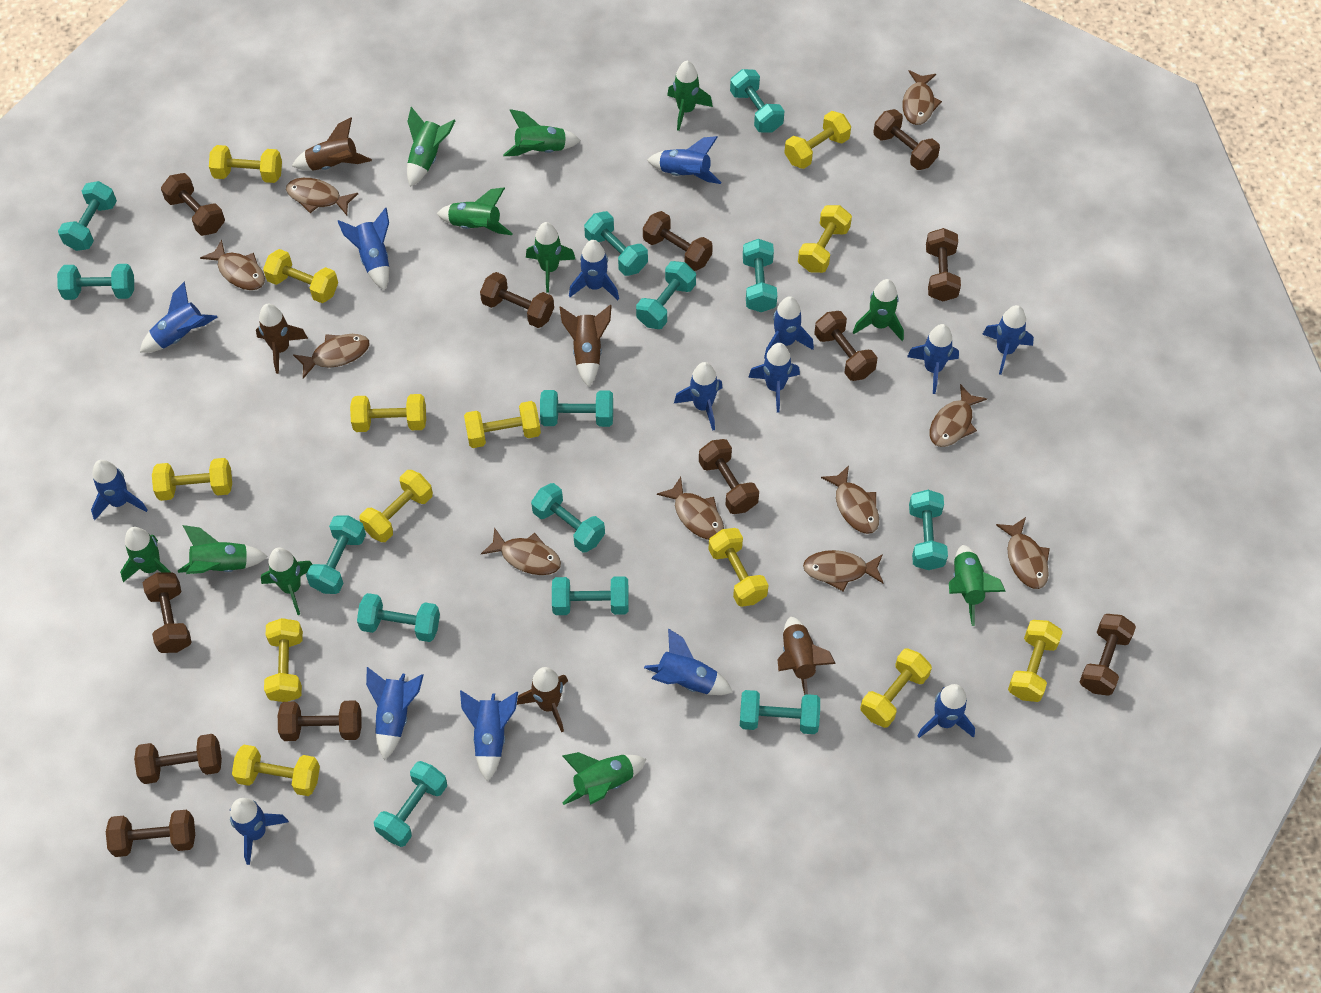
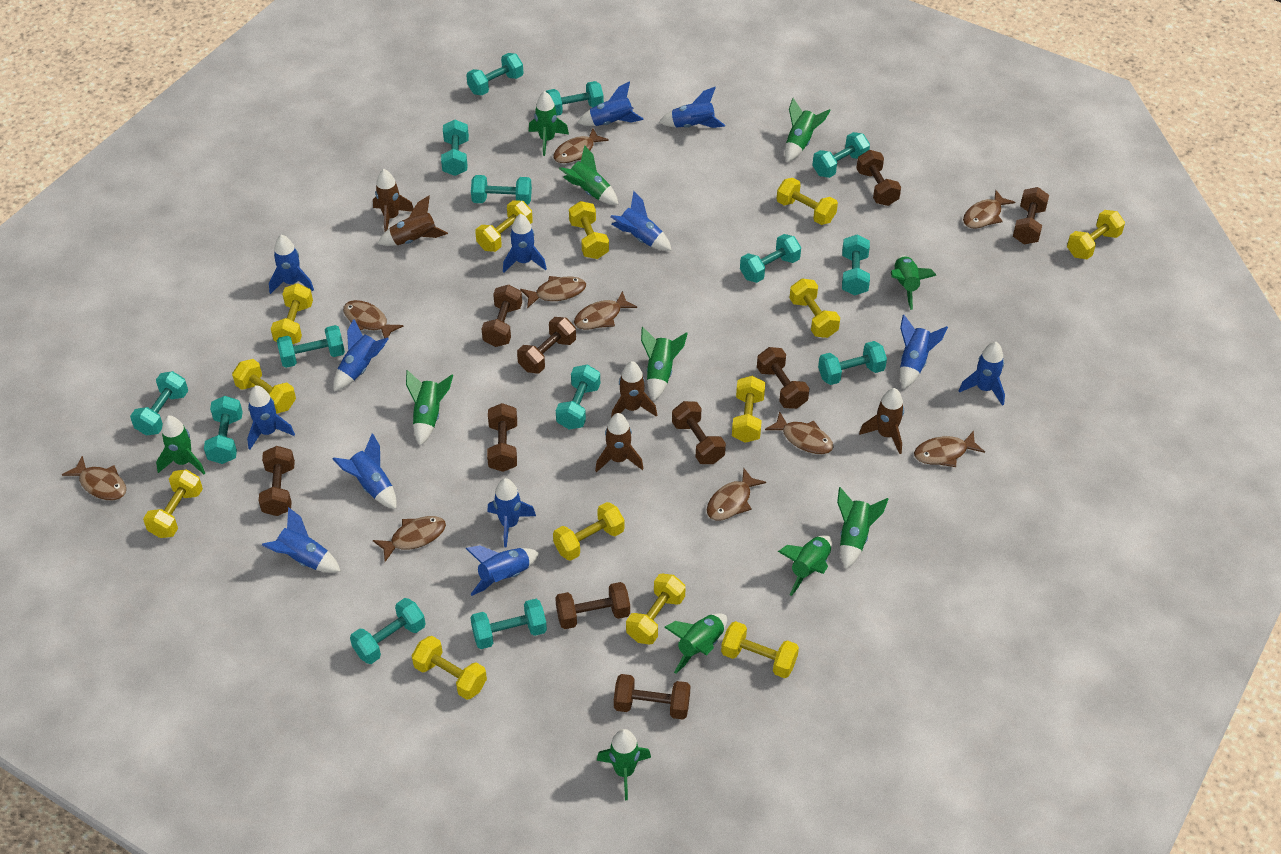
blue rocket: [91,460,148,520] [140,282,217,353] [230,798,289,865] [338,208,389,290] [366,667,424,760] [460,690,518,782] [569,240,619,300] [644,628,733,695] [647,136,722,184] [674,362,723,431] [748,343,800,413] [764,296,814,358] [907,324,959,394] [917,684,975,738] [982,305,1034,375] = 15 -> [247,385,295,449] [262,507,341,573] [269,235,314,294] [332,433,397,509] [334,319,389,391] [466,545,539,596] [487,478,536,547] [503,214,547,273] [577,81,644,126] [610,191,672,251] [659,87,725,128] [900,315,948,389] [959,342,1005,406] = 13
brown dumbbell: [106,810,195,857] [134,734,222,784] [143,573,192,653] [161,173,225,236] [278,701,362,741] [480,272,554,328] [643,211,713,271] [699,439,759,514] [814,311,877,381] [873,109,940,170] [926,228,961,301] [1080,614,1136,696] = 12 -> [259,446,295,516] [481,285,522,347] [487,403,517,472] [517,317,576,374] [555,582,630,629] [614,674,690,720] [672,401,726,464] [757,347,810,409] [856,150,901,206] [1013,187,1049,244] = 10

